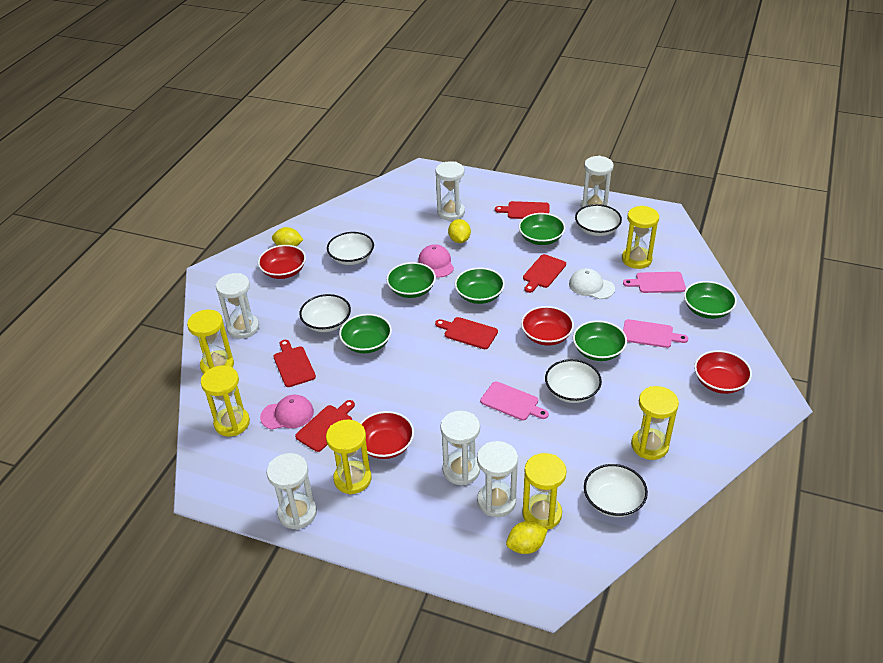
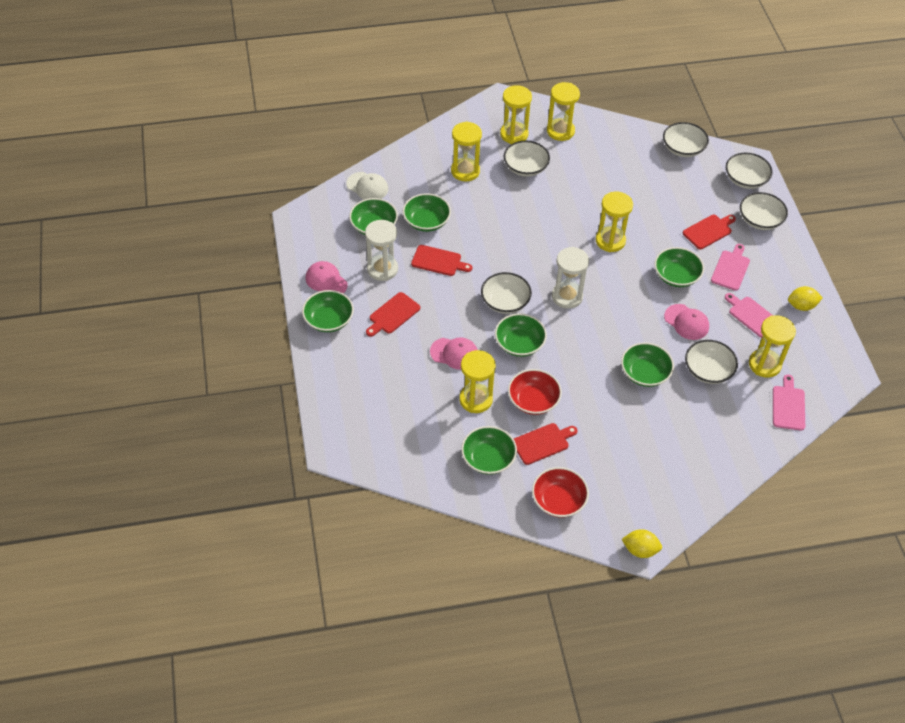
green bowl: [339,314,392,353] [386,262,436,298] [455,267,505,304] [519,213,565,245] [573,320,627,361] [684,281,737,319] = 6 -> [302,290,354,332] [349,198,398,235] [403,193,451,232] [461,426,517,475] [495,313,547,357] [621,342,674,387] [654,247,704,287] = 7
pink cap: [260,395,314,430] [418,244,454,278] = 2 -> [306,261,348,294] [430,337,478,370] [664,304,709,340] = 3
red bowl: [258,245,306,279] [360,411,414,459] [521,306,574,345] [694,350,752,394] = 4 -> [508,369,562,415] [532,467,589,518] = 2
red cutting board: [274,340,316,387] [295,400,355,452] [435,317,498,349] [495,201,550,219] [523,254,566,293] = 5 -> [366,292,420,337] [411,245,472,276] [514,423,578,465] [683,215,736,249] = 4
white bowl: [300,294,351,332] [327,232,374,265] [545,359,602,403] [575,204,622,236] [584,464,648,517] = 5 -> [481,272,532,314] [504,141,550,177] [663,122,709,157] [685,340,738,384] [726,153,773,189] [740,192,788,230] = 6
white hourglass: [216,273,259,339] [267,453,317,530] [436,161,465,221] [440,411,480,485] [477,441,518,517] [581,156,614,208] = 6 -> [365,220,398,281] [552,247,589,309] = 2
yellow lemon: [272,227,303,247] [448,219,471,243] [506,521,548,554] = 3 -> [622,529,662,558] [788,286,823,311] = 2

